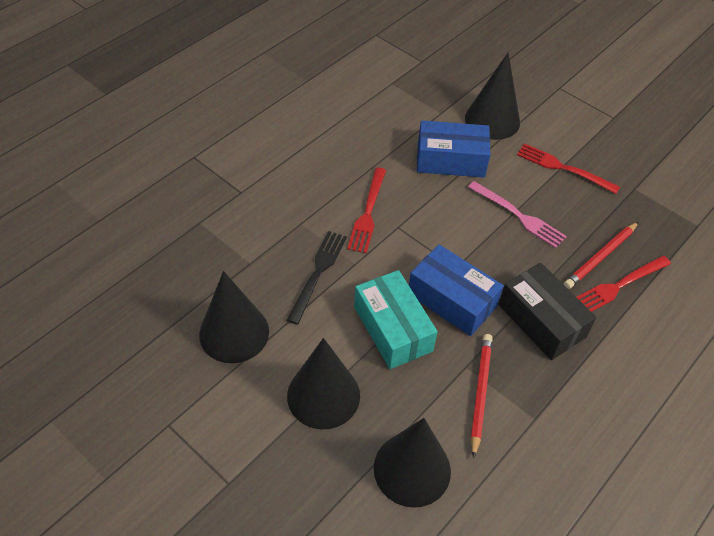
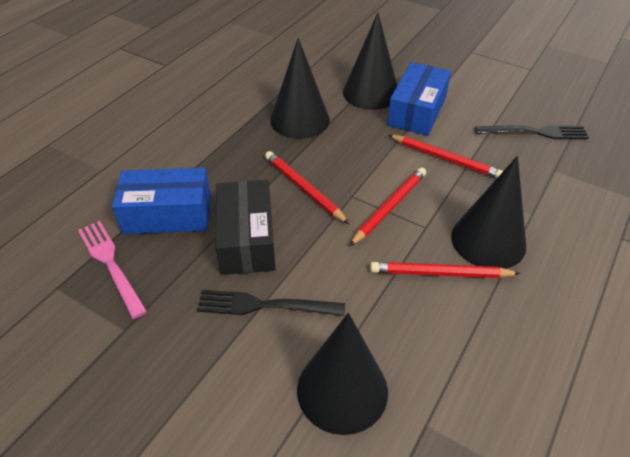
black fork: [287,231,347,325] = 1 -> [197,290,345,316] [475,125,589,139] = 2
red fork: [347,168,386,253] [517,143,620,194] [577,256,671,312] = 3 -> none = 0
red pencil: [471,334,493,459] [564,222,639,289] = 2 -> [265,151,349,224] [349,167,426,246] [370,262,521,278] [389,135,503,178] = 4
turquoise box: [354,270,438,369] = 1 -> none = 0

